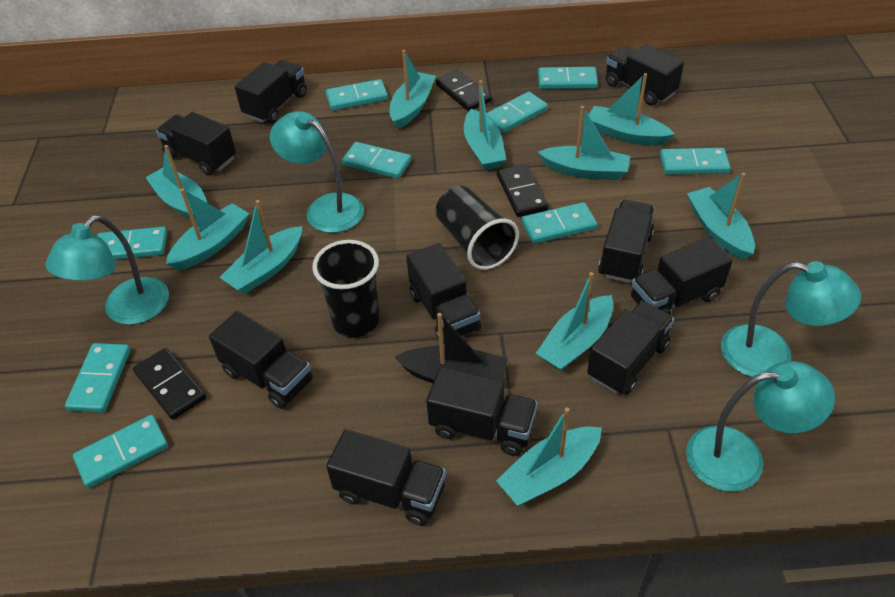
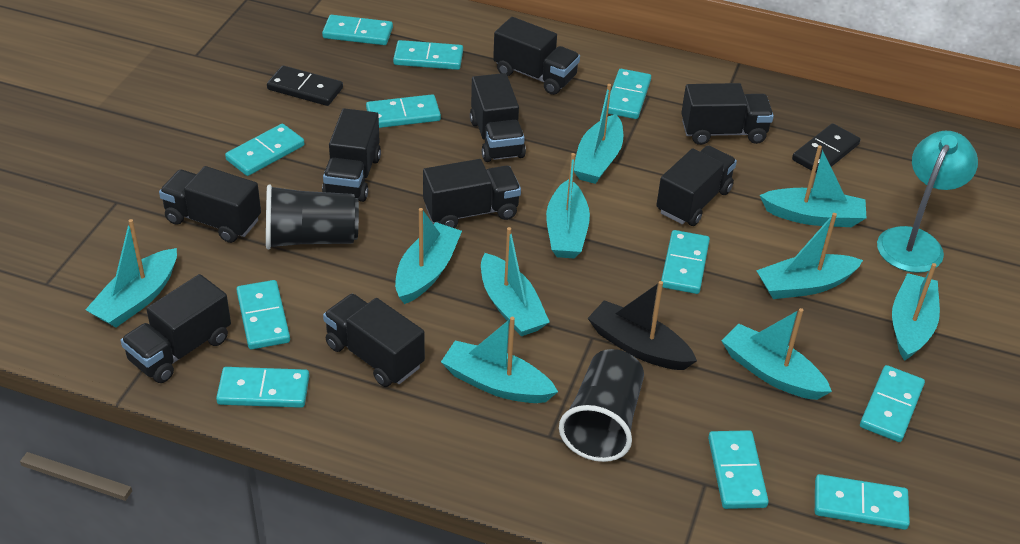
black domino: [133,348,206,420] [436,70,492,111] [497,164,548,217] = 3 -> [267,66,343,106] [792,123,860,173] = 2
black truck: [156,112,236,175] [209,311,313,409] [235,60,307,123] [326,429,446,526] [406,243,481,344] [427,367,538,456] [587,301,674,395] [598,200,655,283] [606,44,684,106] [631,237,733,315] = 10 -> [121,274,231,383] [159,166,261,243] [322,108,381,202] [323,294,425,387] [423,159,521,228] [470,73,526,162] [493,17,580,95] [656,146,737,226] [681,83,774,145] = 9
turquoise domino: [65,343,130,413] [73,415,168,488] [97,227,167,260] [326,79,388,111] [342,142,411,179] [486,92,548,133] [522,202,597,244] [538,67,598,89] [660,148,731,175] = 9 -> [216,367,309,408] [225,124,304,176] [236,280,290,349] [322,15,393,45] [366,94,441,128] [393,40,463,70] [608,69,651,119] [661,230,710,294] [708,430,769,509] [815,474,910,530] [860,365,925,442] = 11
turquoise lamp: [45,215,169,325] [270,111,364,233] [686,361,835,492] [721,261,861,377] = 4 -> [877,131,978,273] = 1

